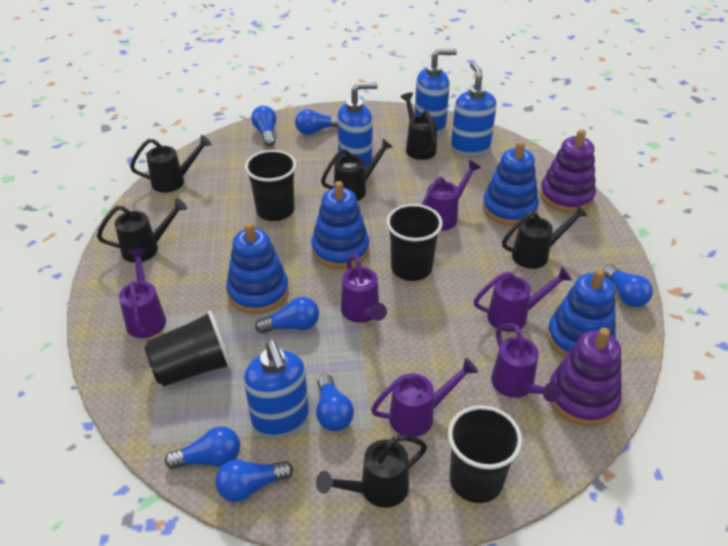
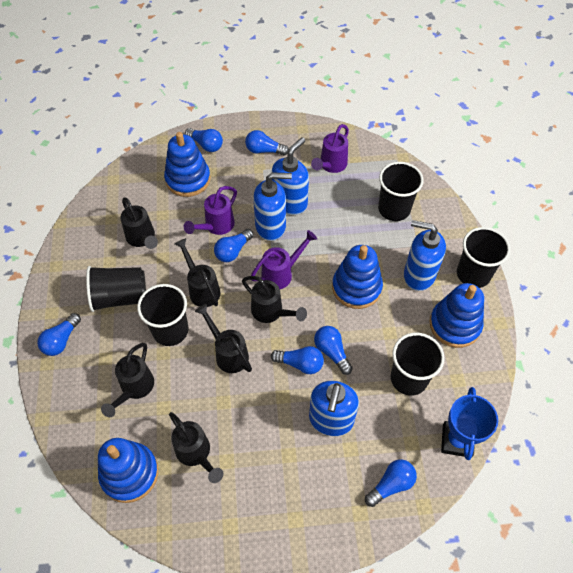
black cup: [145,310,232,387] [245,150,296,221] [386,204,443,281] [448,405,522,503] = 4 -> [86,266,146,312] [137,284,188,346] [378,162,424,221] [391,333,445,396] [457,227,510,288] = 5
blue trophy: none = 0 -> [441,387,498,460] = 1
purple stacking toy: [540,129,596,213] [550,328,622,426] = 2 -> none = 0
purple watering can: [119,248,166,338] [341,253,387,323] [371,358,478,437] [421,160,481,231] [474,267,572,332] [491,323,561,402] = 6 -> [184,186,237,235] [251,230,317,289] [311,124,349,173] = 3

